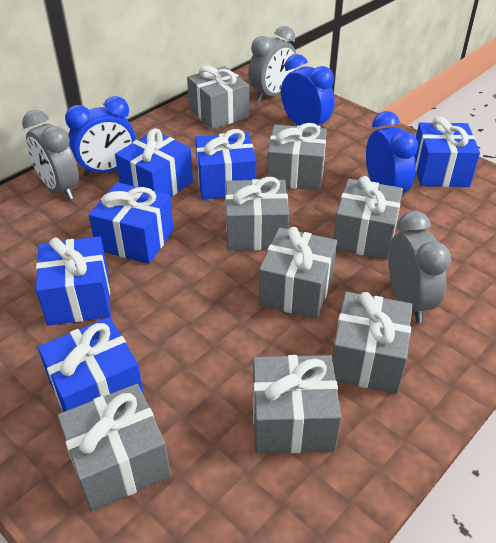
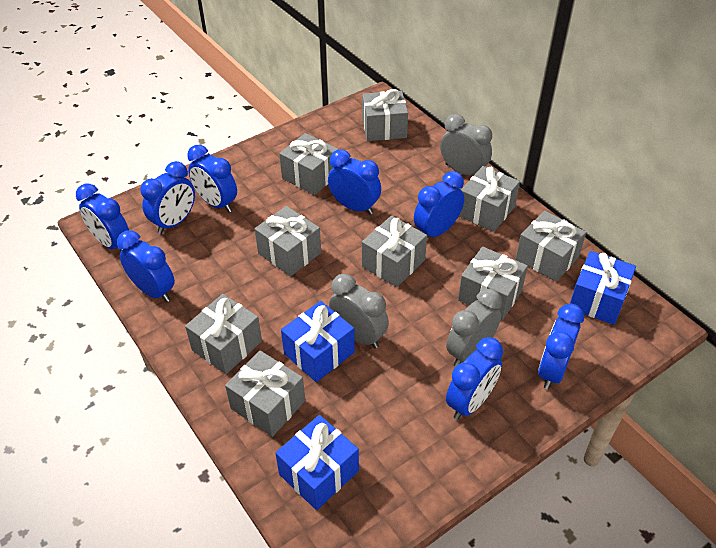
blue clock: [65,96,136,177] [281,54,335,128] [366,111,418,194] = 3 -> [76,184,129,251] [117,230,175,302] [141,161,195,234] [187,145,237,213] [328,149,381,215] [414,171,464,237] [446,337,503,420] [538,304,584,389] = 8
blue gift: [36,236,111,326] [38,317,145,412] [89,182,174,264] [115,128,193,197] [195,129,256,200] [415,117,480,187] = 6 -> [275,415,359,510] [281,301,355,382] [570,251,636,325] = 3
grey gift: [57,384,171,511] [187,66,249,129] [225,177,289,251] [253,355,341,454] [259,227,337,319] [267,123,327,191] [332,292,413,394] [333,176,403,260] = 8 -> [185,294,262,374] [225,351,305,437] [255,206,321,276] [279,133,338,195] [362,89,408,141] [362,215,427,287] [458,247,528,320] [459,166,520,232] [516,211,586,282] = 9

